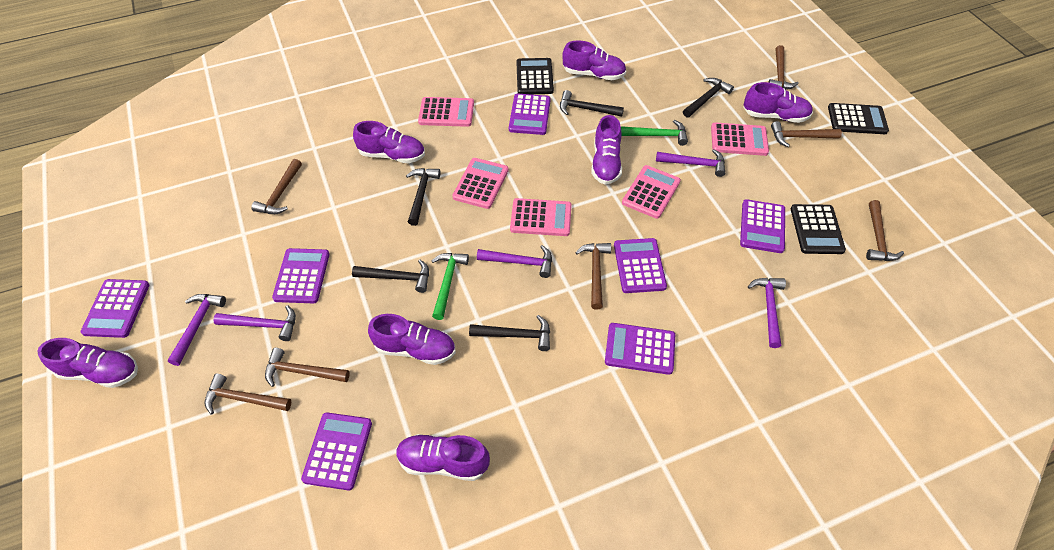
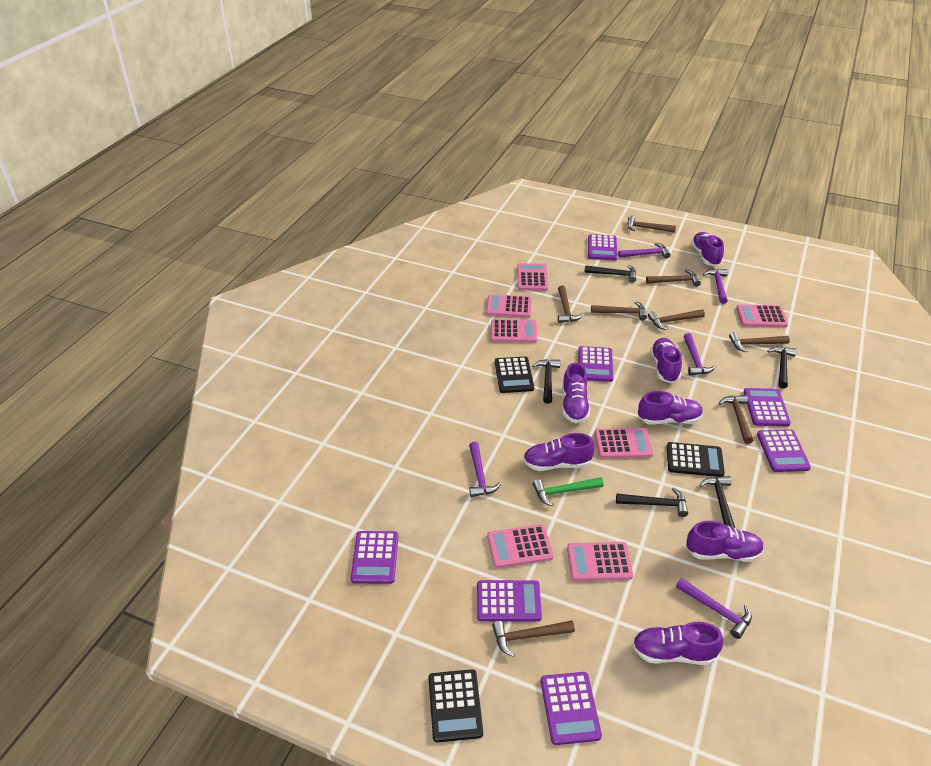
brown hammer: [205,374,291,414] [251,159,302,214] [265,348,350,387] [575,243,611,309] [768,45,799,90] [771,121,842,147] [866,200,904,261] = 7 -> [492,620,575,657] [558,285,583,323] [591,301,647,321] [627,216,676,233] [646,269,701,287] [648,309,705,330] [719,395,753,444] [729,332,790,352] = 8
green hammer: [431,253,469,320] [621,120,688,146] = 2 -> [533,477,603,506] = 1
pink calculator: [418,97,474,127] [452,158,509,209] [510,198,572,236] [622,165,681,219] [711,122,769,156] = 5 -> [486,294,532,318] [487,524,554,568] [491,319,537,343] [517,263,548,291] [567,542,633,581] [595,428,653,459] [736,304,788,327] = 7

